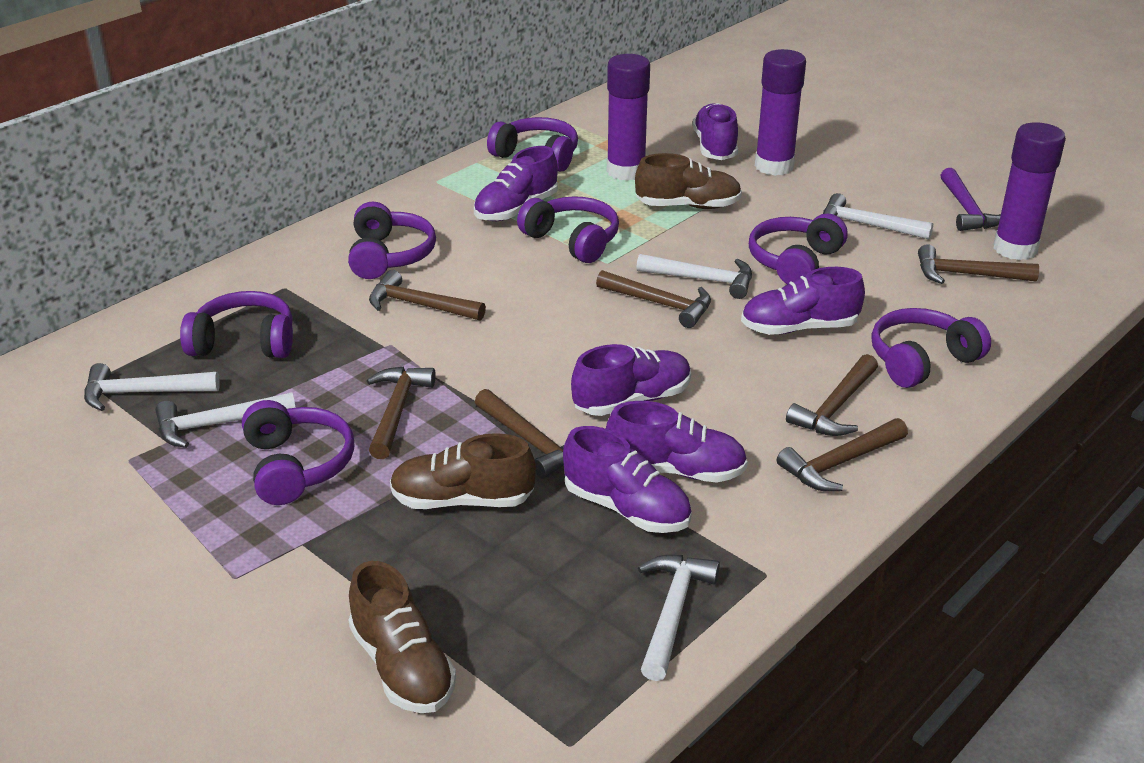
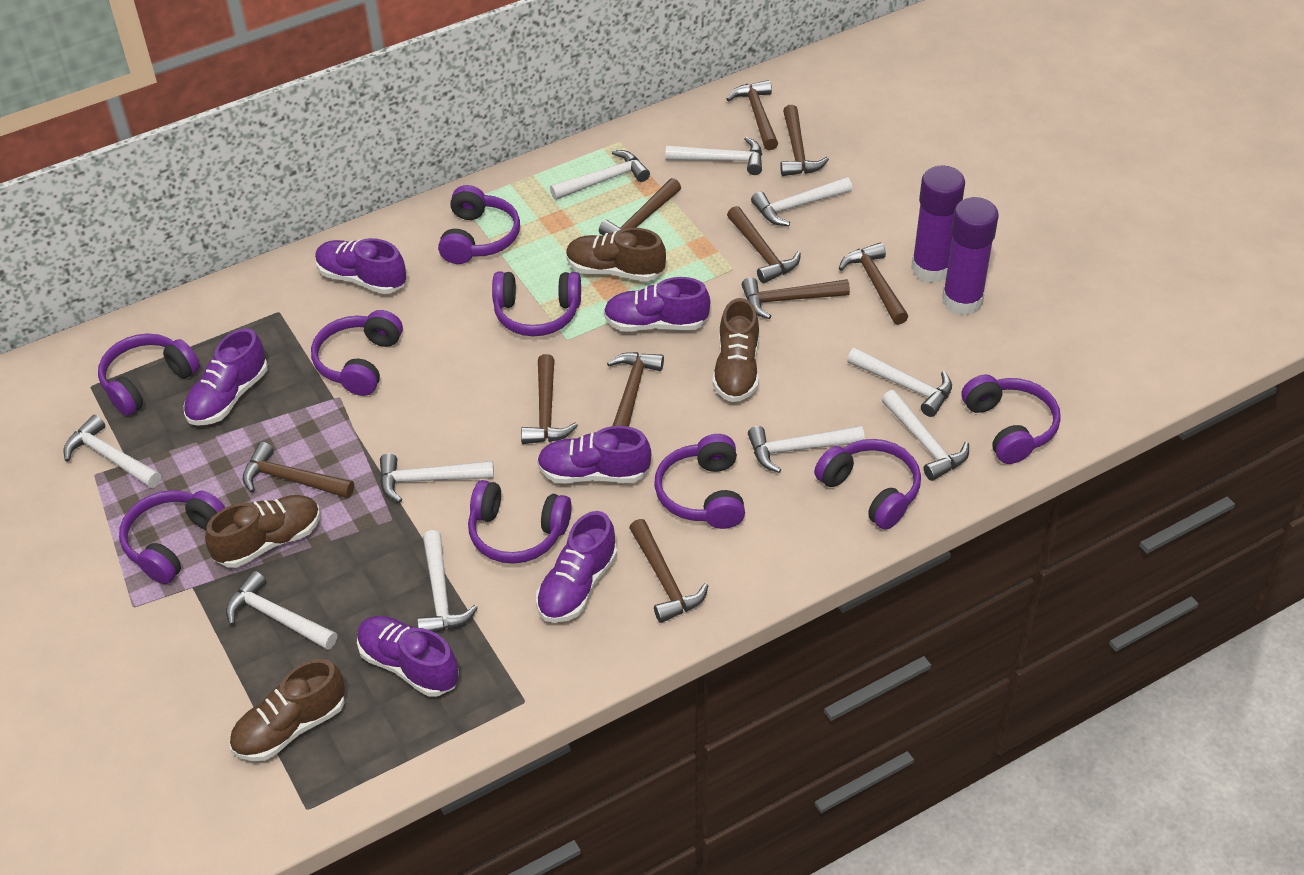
brown hammer: [367,366,436,459] [369,270,486,321] [475,389,564,479] [596,270,711,328] [777,418,908,491] [786,354,878,436] [918,244,1039,284] = 7 -> [243,442,354,498] [521,354,578,444] [599,178,681,235] [607,352,664,427] [629,519,708,623] [726,80,778,150] [727,206,801,283] [742,277,850,319] [780,105,829,176] [839,243,908,325] = 10
brown shoe: [349,561,456,713] [390,433,536,509] [635,153,742,209] = 3 -> [205,495,320,568] [229,659,345,761] [566,228,666,282] [712,298,759,402] = 4
purple glue stick: [607,54,650,181] [755,49,806,176] [993,122,1066,260] = 3 -> [911,166,965,283] [942,197,999,315] = 2
purple hammer: [940,168,1001,231] = 1 -> none = 0
purple headphones: [180,291,293,358] [242,400,354,505] [348,202,436,279] [487,117,578,172] [517,196,619,263] [749,214,848,284] [871,308,991,388] = 7 -> [98,334,200,416] [119,490,226,584] [311,310,403,396] [438,185,520,264] [468,480,572,564] [492,271,581,336] [654,434,745,529] [814,439,921,530] [962,375,1061,464] = 9
white hammer: [84,363,220,411] [155,392,296,448] [636,254,752,299] [638,555,720,681] [823,193,933,239] = 5 -> [63,415,161,488] [226,571,337,650] [380,453,494,503] [417,530,478,633] [550,150,650,200] [665,137,762,175] [748,426,865,473] [751,177,852,226] [847,348,952,417] [882,390,969,481] = 10

